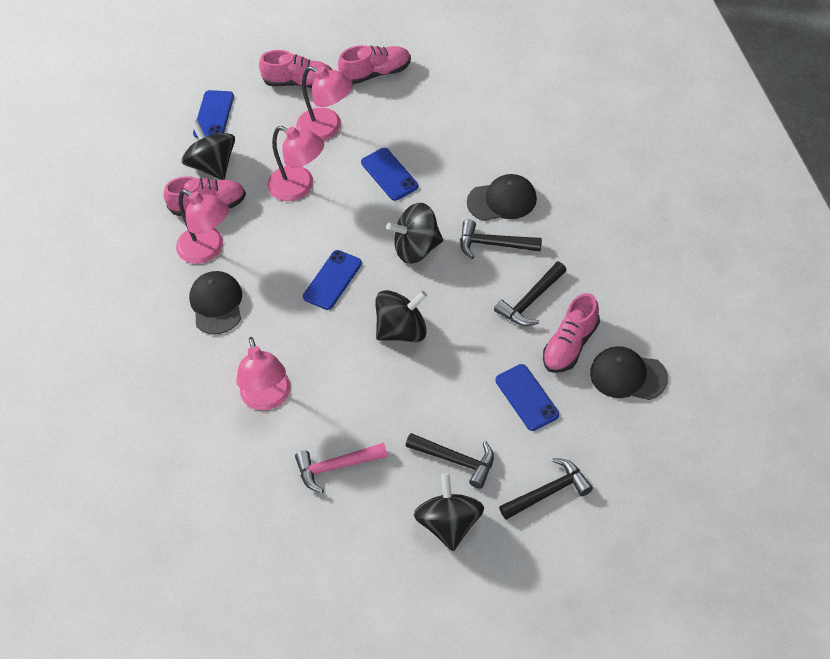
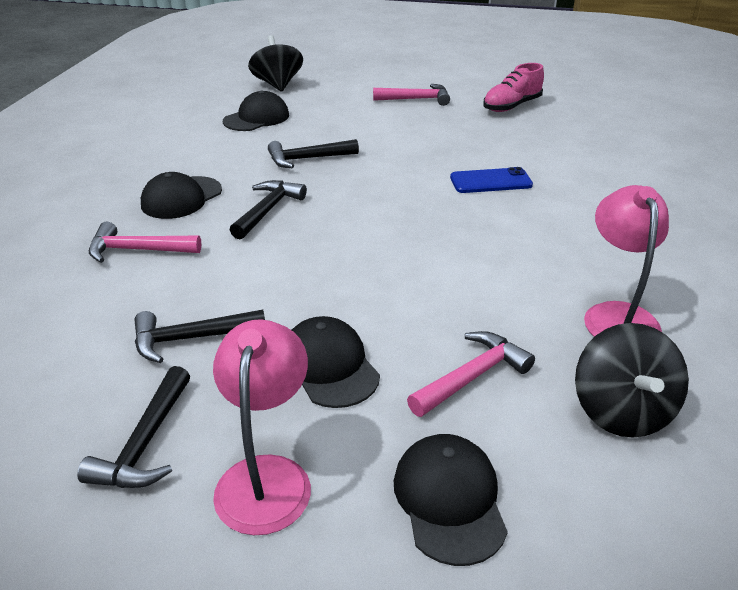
black cap: [189,271,242,335] [467,174,537,221] [590,346,668,400] = 3 -> [141,172,222,219] [223,90,289,131] [292,316,380,408] [394,434,508,566] = 4
black spinning top: [182,120,235,180] [375,290,427,342] [386,203,443,264] [413,473,484,551] = 4 -> [248,35,303,92] [575,323,689,438] = 2
blue phone: [193,90,234,138] [303,250,362,310] [361,148,418,201] [496,364,559,431] = 4 -> [450,167,533,193] = 1
pink hammer: [295,443,388,493] = 1 -> [89,222,201,263] [373,84,450,106] [407,331,535,417] = 3
pink lamp: [176,189,229,264] [236,337,291,410] [267,126,324,201] [296,66,353,140] = 4 -> [213,319,311,535] [584,185,669,337] = 2
pink shoe: [163,176,246,216] [259,50,332,88] [338,45,411,85] [543,293,600,373] = 4 -> [483,63,544,112] = 1

